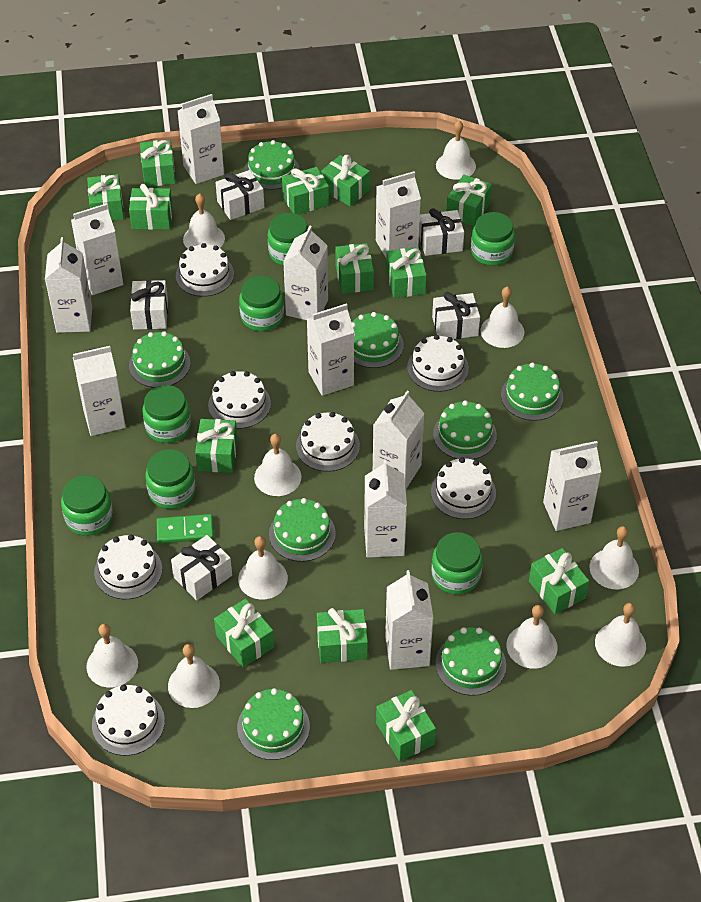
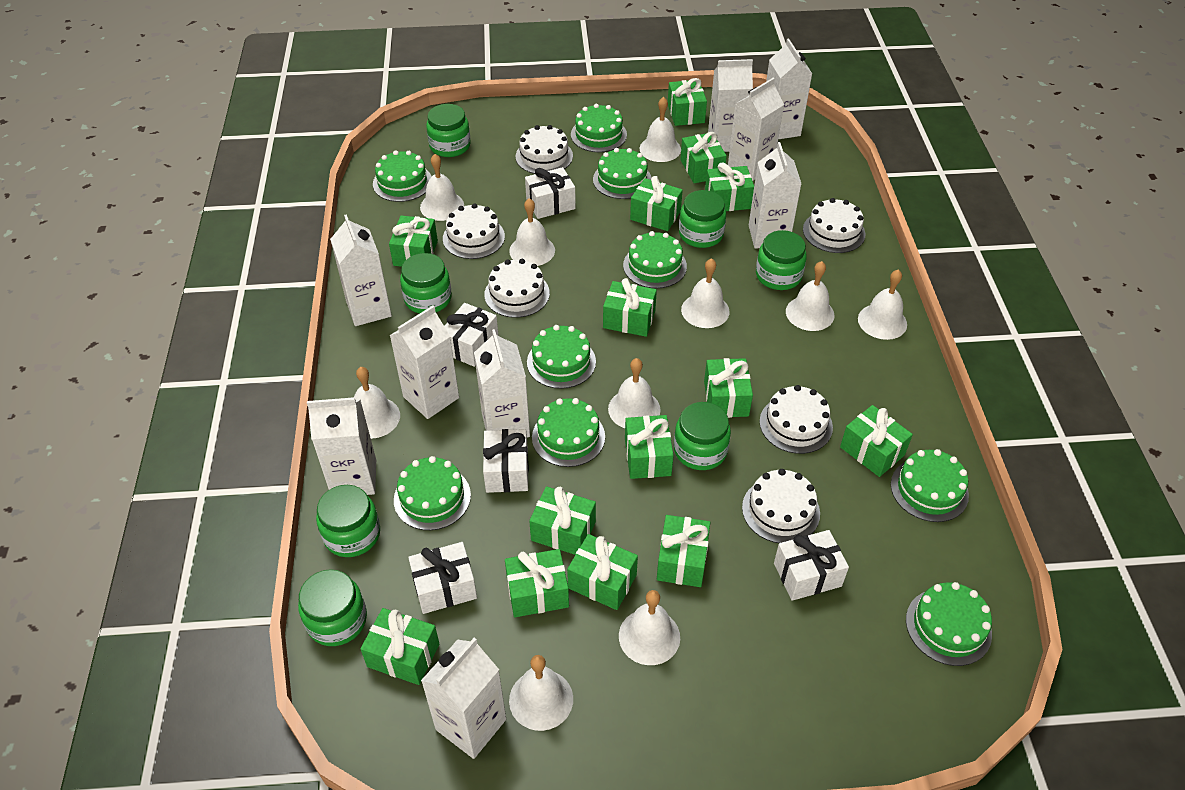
green cake: [129,331,191,388] [237,688,310,760] [244,140,299,190] [269,498,336,562] [352,312,404,368] [433,400,497,459] [436,627,506,696] [501,362,563,421] = 8 -> [373,150,432,202] [394,456,471,530] [527,325,596,389] [532,398,605,467] [571,104,627,152] [593,148,651,199] [623,231,687,288] [891,449,969,522] [906,582,992,666] = 9
green domino: [157,514,214,543] = 1 -> none = 0
green gift: [87,174,124,221] [129,184,173,230] [140,140,176,187] [195,419,238,473] [214,599,274,667] [282,167,329,215] [317,608,368,663] [321,155,370,206] [335,243,374,294] [376,690,436,761] [386,247,427,298] [446,175,492,227] [529,548,589,614] = 13 -> [361,608,439,685] [389,215,438,267] [505,549,569,617] [529,486,596,555] [567,534,638,610] [603,278,657,337] [625,415,674,479] [630,176,683,231] [657,515,710,587] [668,78,707,126] [680,132,727,183] [704,358,753,418] [705,163,754,211] [840,405,913,477] = 14
white cake: [92,684,165,756] [94,534,162,599] [176,243,234,297] [208,371,271,429] [296,412,360,472] [407,335,469,392] [431,457,496,519] = 7 -> [443,203,505,259] [484,259,550,318] [515,125,573,174] [742,469,820,543] [760,385,833,454] [803,198,865,253] = 6
white carton: [45,237,92,333] [71,204,123,295] [73,346,126,436] [178,94,224,184] [283,226,328,320] [307,303,354,396] [364,459,407,558] [373,390,425,489] [376,171,421,257] [385,570,433,670] [543,441,601,531] = 11 -> [307,397,376,495] [330,214,392,326] [389,306,459,419] [421,638,506,759] [474,329,530,437] [708,59,753,152] [728,78,784,181] [749,142,801,249] [766,38,812,139] = 9

